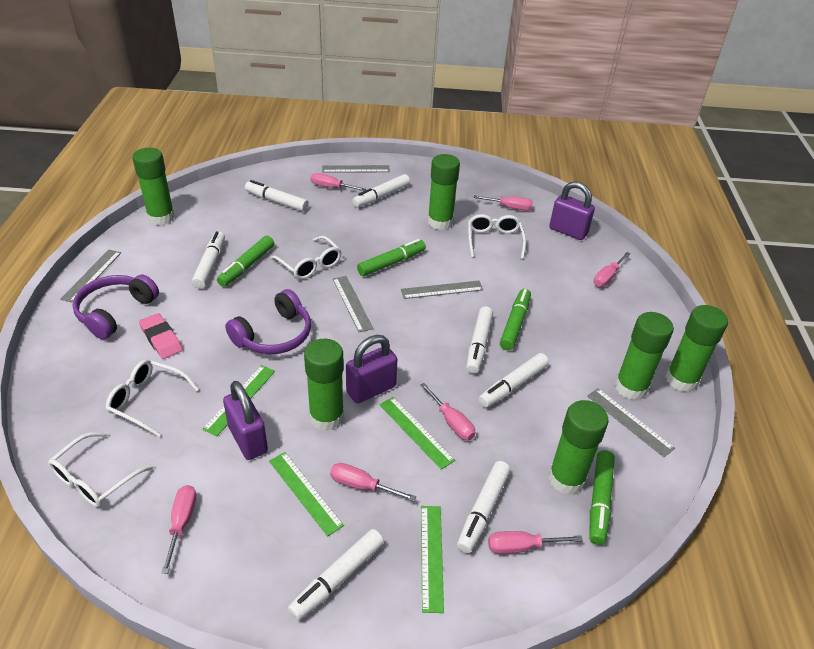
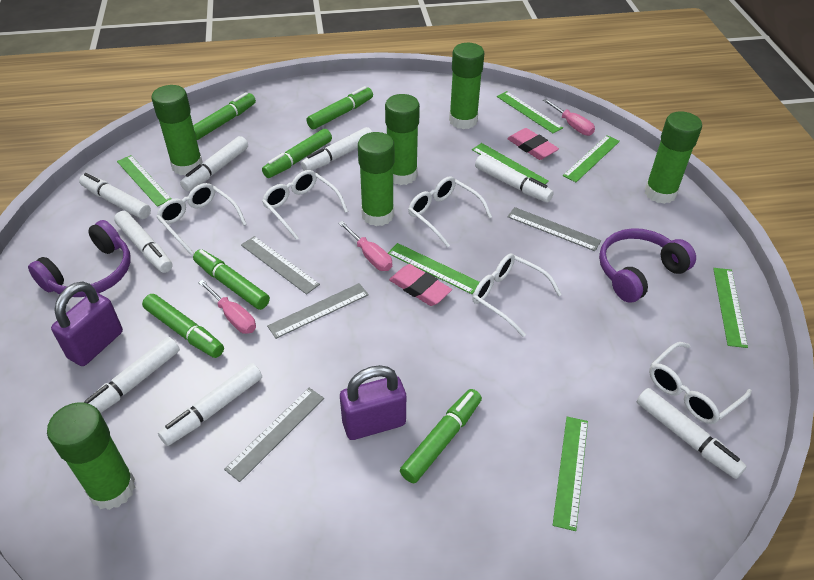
green marker: [217,236,274,287] [357,239,426,276] [500,289,531,350] [589,450,615,545] = 4 -> [142,294,224,358] [193,92,256,140] [193,249,270,310] [262,129,332,178] [306,86,373,129] [400,389,482,483] = 6
green ruler: [202,365,275,436] [269,452,344,536] [380,397,455,470] [421,506,444,613] = 4 -> [117,155,171,207] [388,243,480,294] [472,143,549,184] [497,91,563,133] [553,417,588,531] [563,135,620,182] [713,268,748,348] = 7
grey ruler: [60,250,121,303] [322,165,390,173] [333,276,373,332] [401,281,483,299] [587,388,675,457] = 5 -> [224,388,324,482] [241,236,320,294] [267,283,369,339] [507,207,601,251] = 4
pink eraser: [139,313,183,359] = 1 -> [389,264,452,306] [507,128,559,160] = 2
pink screwdriver: [161,485,196,574] [310,173,366,191] [330,463,416,501] [420,383,476,440] [474,195,533,211] [488,531,583,554] [594,252,630,287] = 7 -> [198,280,256,334] [338,221,392,271] [543,99,595,136] = 3
purple padlock: [223,381,268,460] [346,335,397,404] [549,181,595,240] = 3 -> [51,281,123,366] [340,365,406,440] = 2
white glasses: [48,432,153,507] [106,360,199,437] [270,236,342,279] [468,214,526,259] = 4 -> [156,183,247,256] [262,170,348,240] [408,176,492,248] [473,253,562,337] [649,342,752,424] = 5
white marker: [192,231,225,289] [245,180,309,211] [288,529,384,621] [352,174,410,207] [457,461,511,553] [466,307,493,374] [479,353,549,408] = 7 -> [79,173,151,219] [84,337,180,413] [114,211,173,273] [158,363,262,446] [180,136,248,192] [301,127,372,171] [475,155,554,202] [637,388,747,479] = 8

